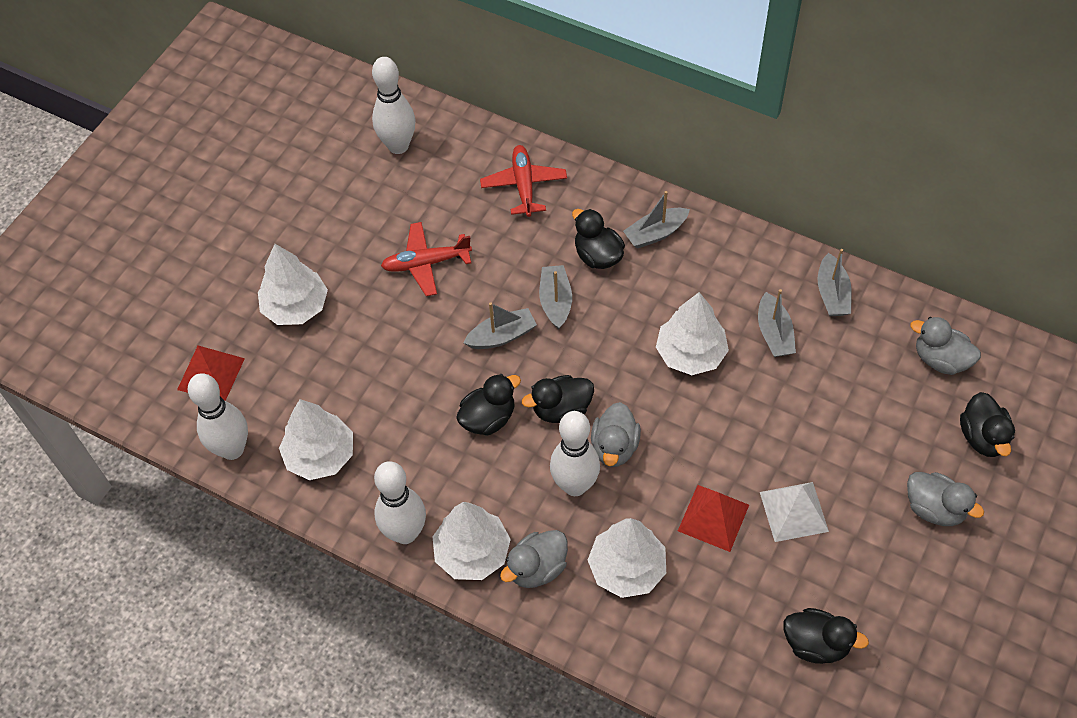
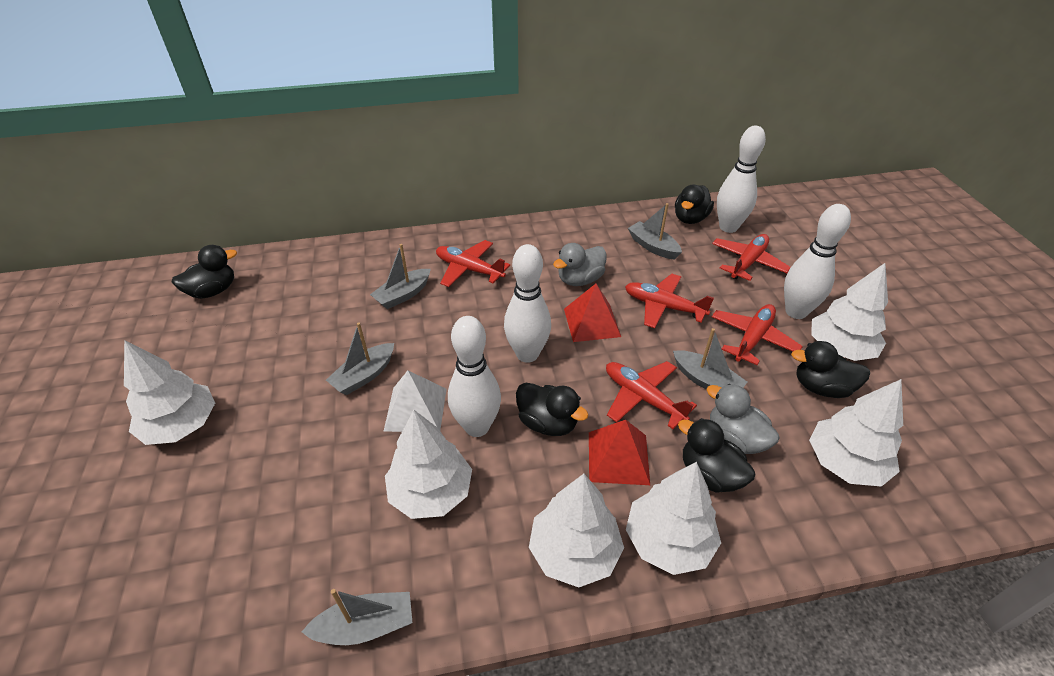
grey duck: [500,530,568,588] [591,402,641,467] [907,472,984,526] [910,317,981,375] = 4 -> [553,243,607,286] [706,384,779,454] = 2
red plane: [381,222,472,296] [480,145,567,217] = 2 -> [436,240,510,287] [606,361,697,429] [625,274,714,328] [712,234,791,281] [712,304,803,365] = 5
white tree: [258,244,328,325] [279,399,353,480] [432,502,511,580] [588,518,666,598] [656,292,729,375] = 5 -> [124,340,215,445] [385,410,472,519] [529,474,624,587] [626,462,721,575] [809,379,903,487] [811,263,888,361] = 6

